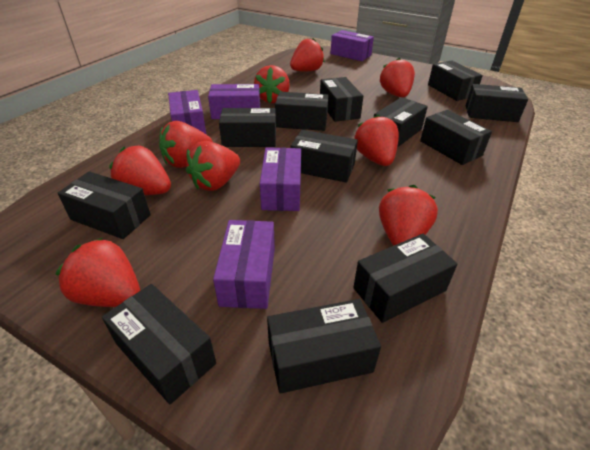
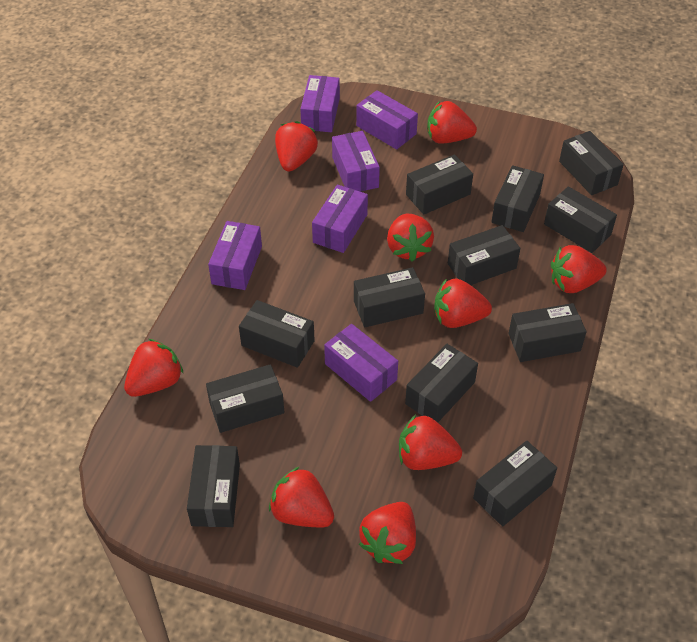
purple box: [168,90,206,134] [208,84,260,119] [213,220,275,309] [260,147,301,211] [330,30,374,61] = 5 -> [208,221,262,290] [300,75,340,132] [312,184,368,253] [324,324,398,402] [332,131,380,191] [356,90,418,150] = 6

